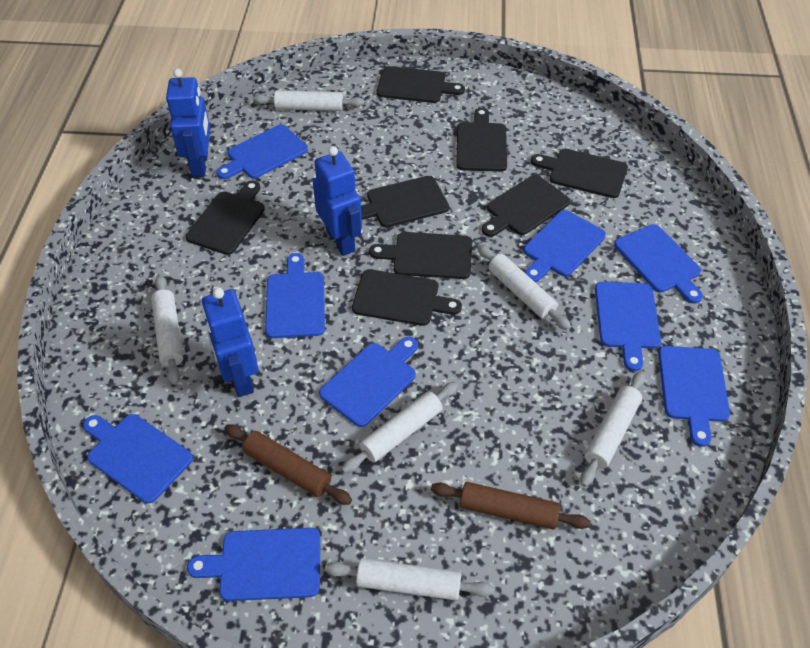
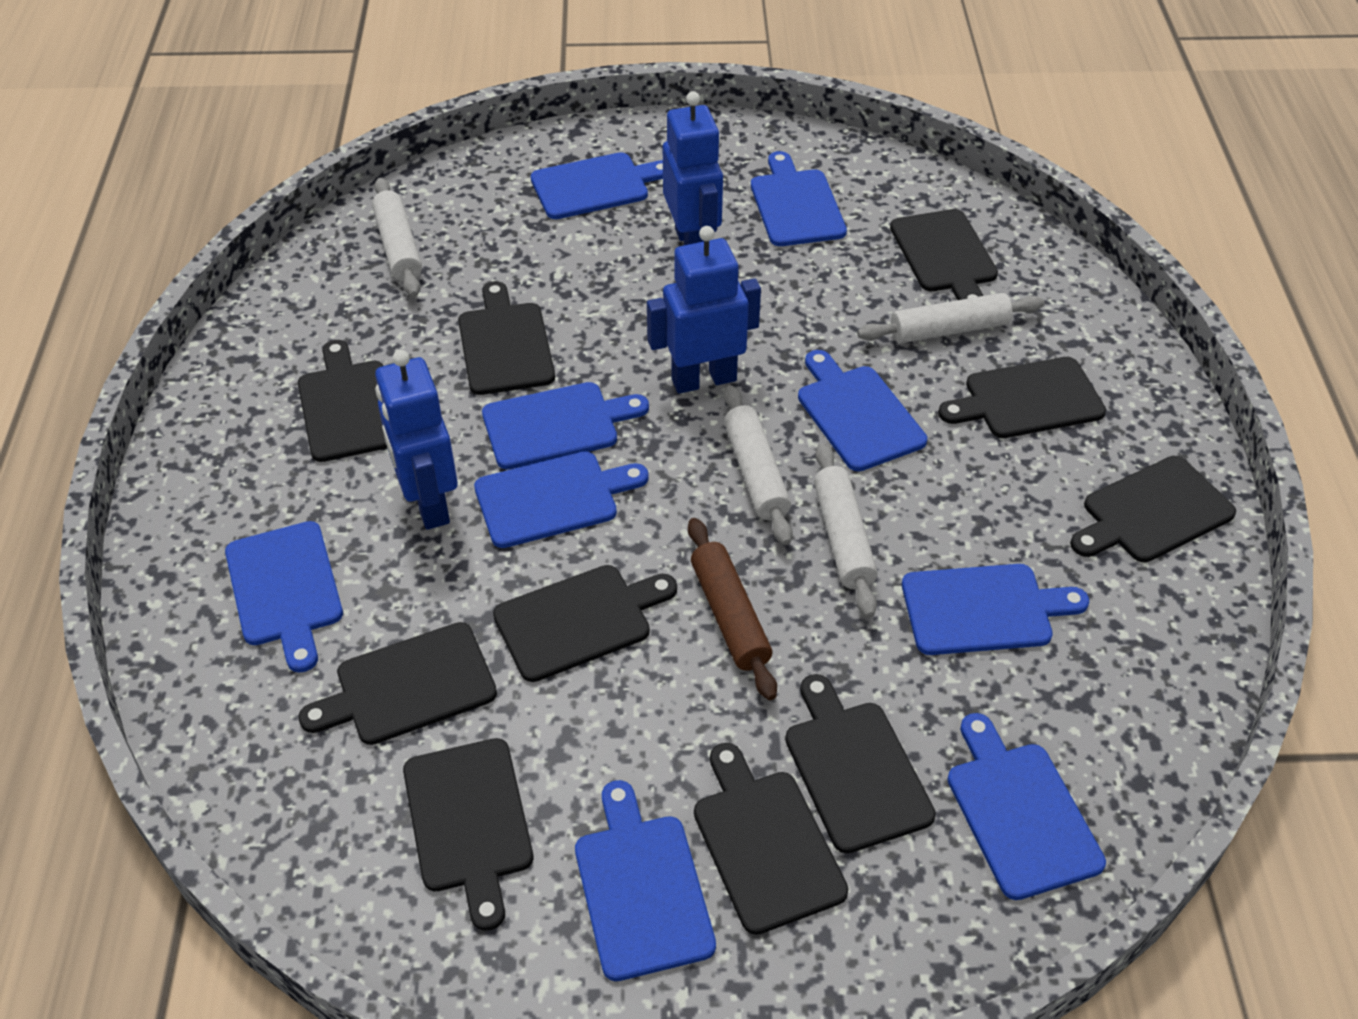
black cutting board: [186,181,265,255] [352,269,462,326] [361,176,449,227] [369,232,472,279] [376,66,465,103] [456,108,507,172] [482,175,570,237] [531,149,628,198] = 8 -> [298,340,387,462] [298,622,497,745] [403,738,533,931] [458,281,555,395] [493,565,677,682] [694,743,848,935] [785,674,936,854] [890,209,998,300] [938,357,1106,438] [1070,456,1236,562] = 10
brown rolling pin: [224,424,352,505] [431,482,591,529] = 2 -> [688,518,777,700] = 1
white rolling pin: [151,275,183,385] [253,90,365,111] [325,558,494,600] [341,382,458,473] [477,244,571,330] [580,371,645,487] = 6 -> [372,178,422,297] [724,385,793,545] [814,443,878,618] [857,293,1044,343] = 4

